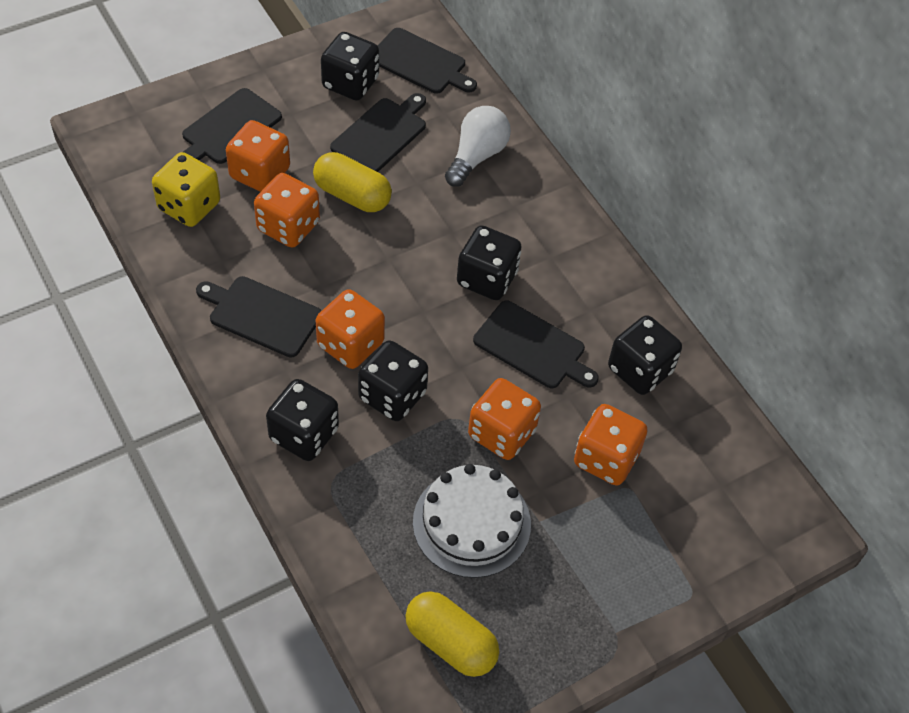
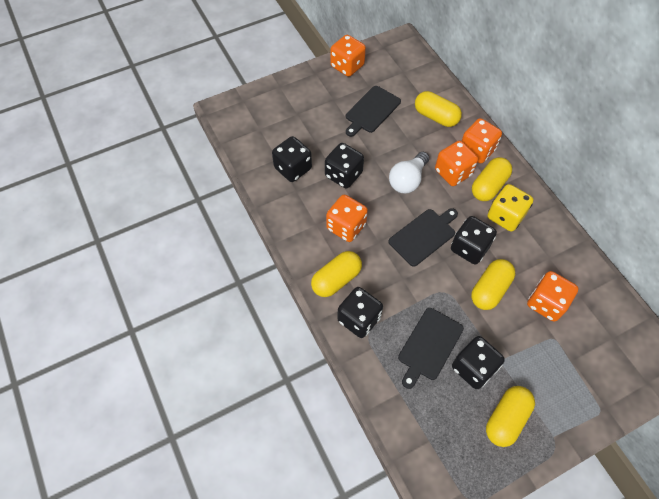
black cutting board: [182,88,282,164] [196,276,321,358] [330,93,426,172] [377,28,477,94] [473,301,599,388] = 5 -> [346,86,401,137] [388,208,458,267] [398,308,464,389] = 3
white cake: [413,464,531,578] = 1 -> none = 0
yellow capsule: [313,152,392,212] [405,592,499,677] = 2 -> [311,251,362,297] [415,91,462,127] [471,259,515,310] [472,157,512,201] [486,386,535,447] = 5

